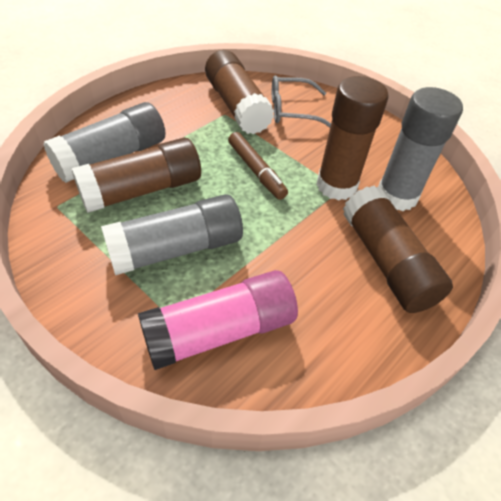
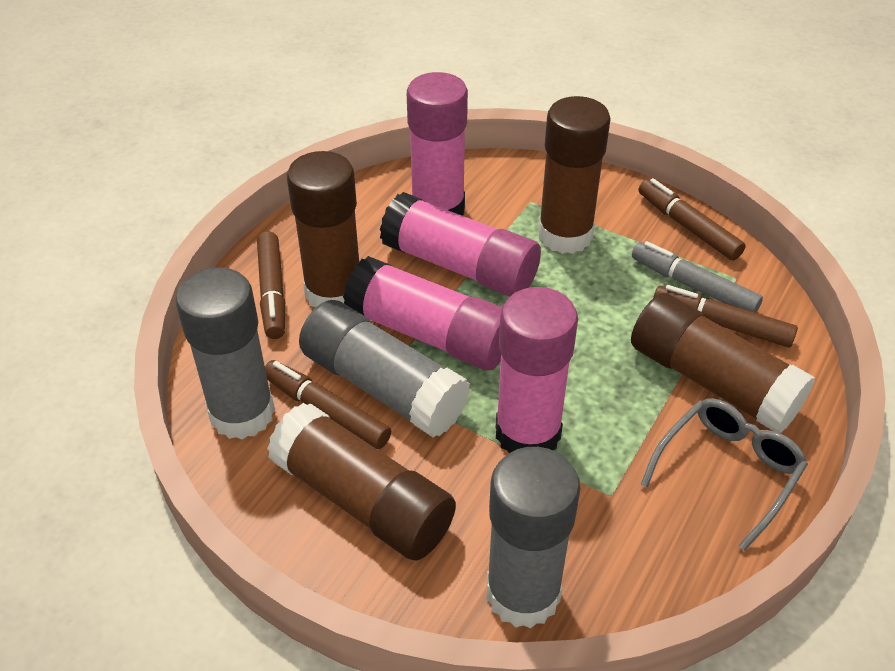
brown marker: [228,132,288,200] = 1 -> [257,231,285,339] [265,360,391,449] [638,178,746,260] [653,285,798,348] = 4
grey marker: none = 0 -> [632,241,763,313] = 1
pink glue stick: [138,270,298,370] = 1 -> [343,256,502,370] [380,192,541,297] [407,72,468,215] [496,287,578,453] = 4

